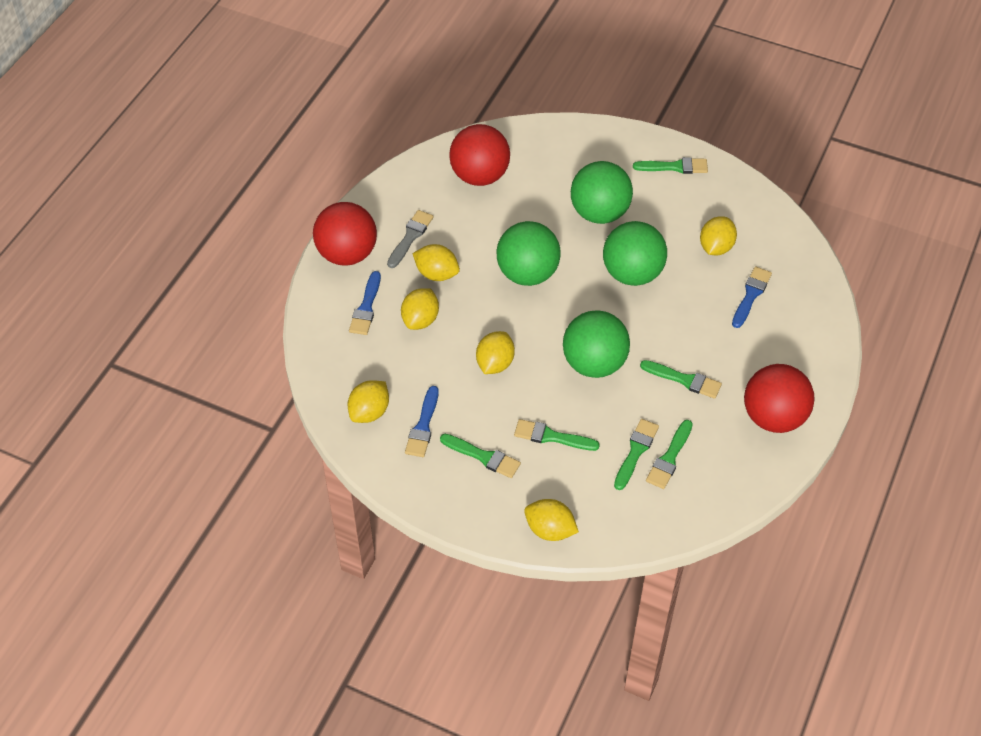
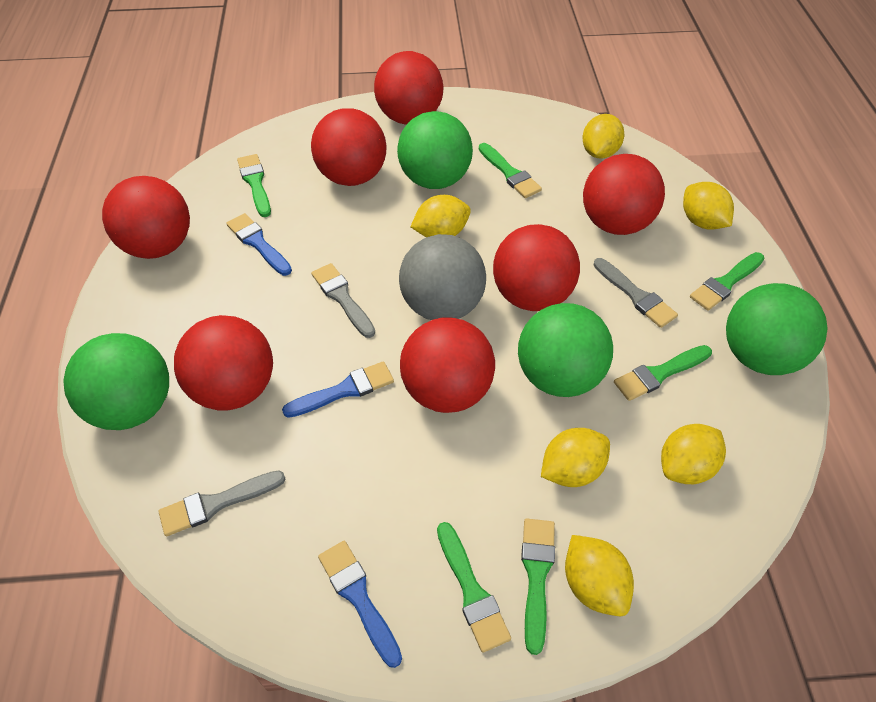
grey ball: none = 0 -> [399,234,486,320] = 1
grey brush: [387,210,434,268] = 1 -> [158,470,285,536] [311,263,375,338] [593,258,678,328] = 3
red ball: [313,202,377,266] [449,124,510,186] [744,364,815,433] = 3 -> [102,176,190,259] [174,315,273,411] [311,108,386,186] [374,51,443,125] [400,317,495,413] [493,224,580,311] [583,154,665,235] = 7

